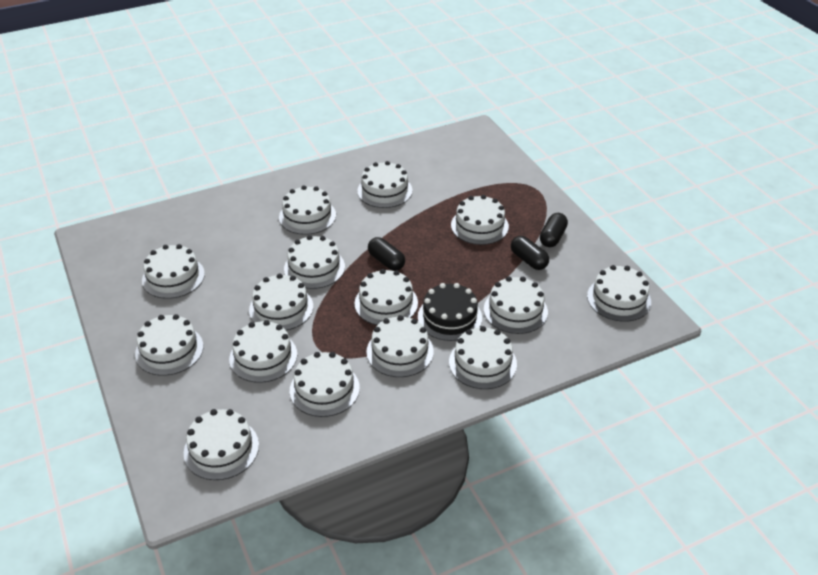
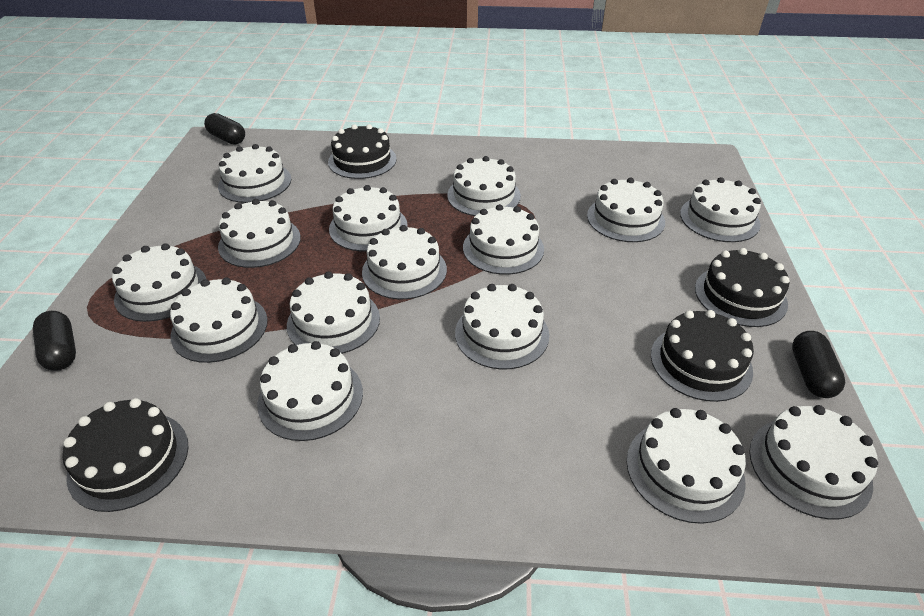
black cake: [418,283,482,341] = 1 -> [62,398,188,512] [328,124,397,179] [651,310,754,402] [695,248,790,327] = 4

